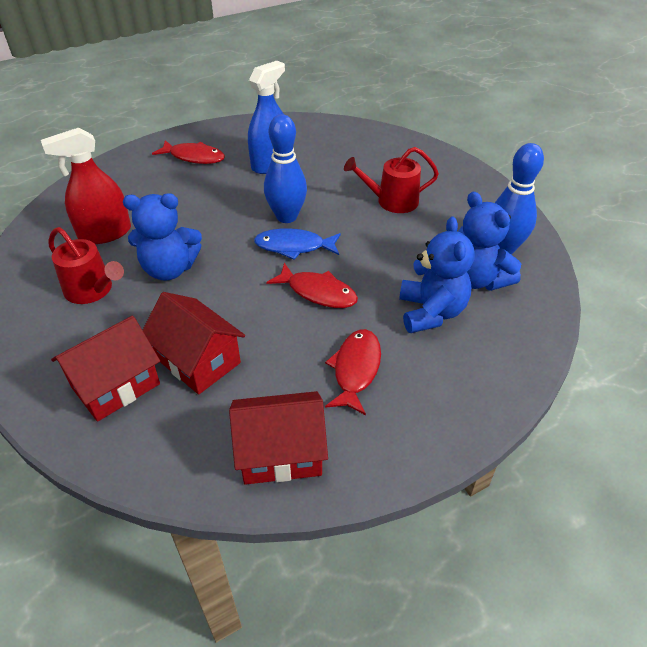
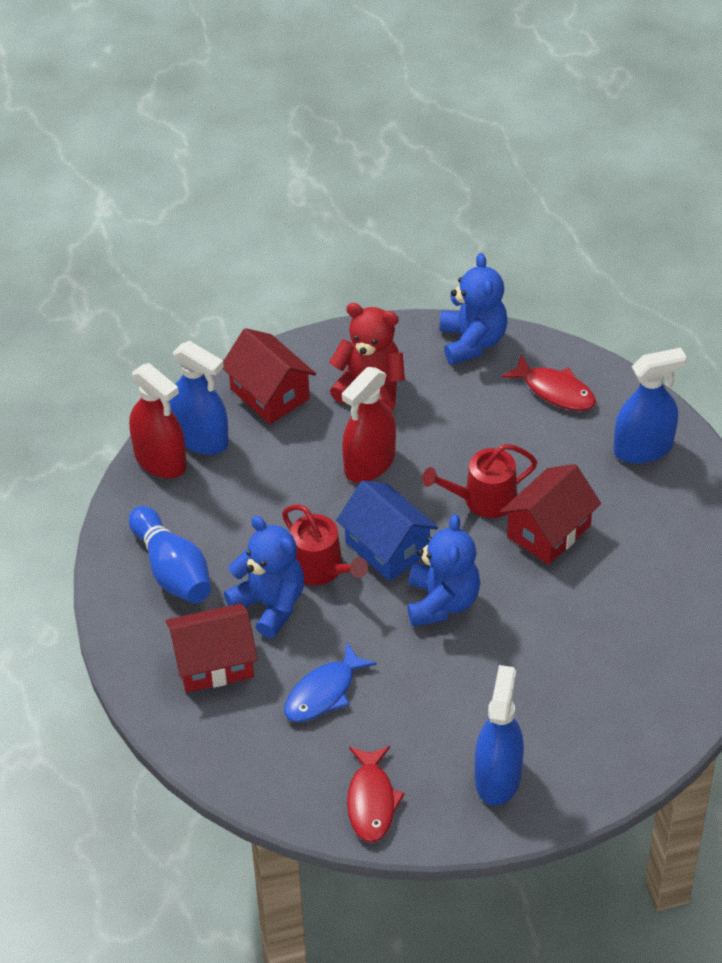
blue bowling pin: [264,114,307,223] [495,143,544,254] = 2 -> [129,506,211,603] = 1
blue house: none = 0 -> [336,480,438,581] = 1
blue spray bottle: [248,61,285,174] = 1 -> [169,341,229,455] [475,665,524,805] [614,347,687,464] = 3
red fish: [152,140,225,164] [266,263,358,308] [325,329,381,415] = 3 -> [347,746,405,843] [501,354,596,411] = 2
red spray bottle: [41,128,131,244] = 1 -> [129,363,186,478] [342,367,396,483] = 2
red teddy bear: none = 0 -> [329,303,405,411] = 1

